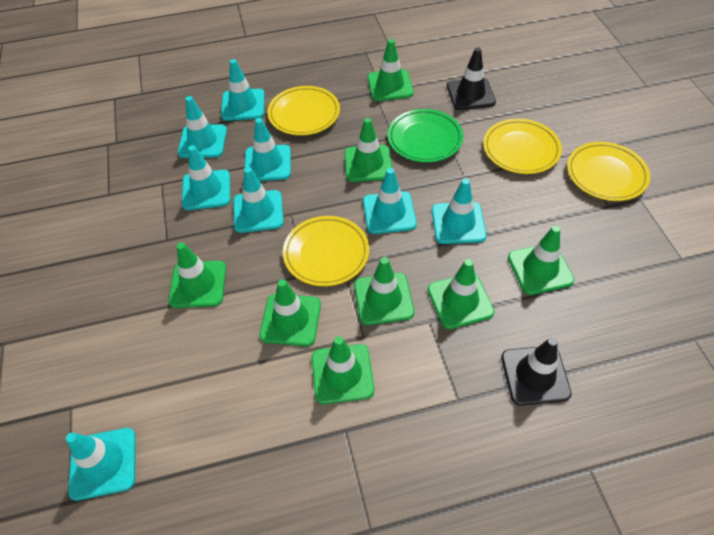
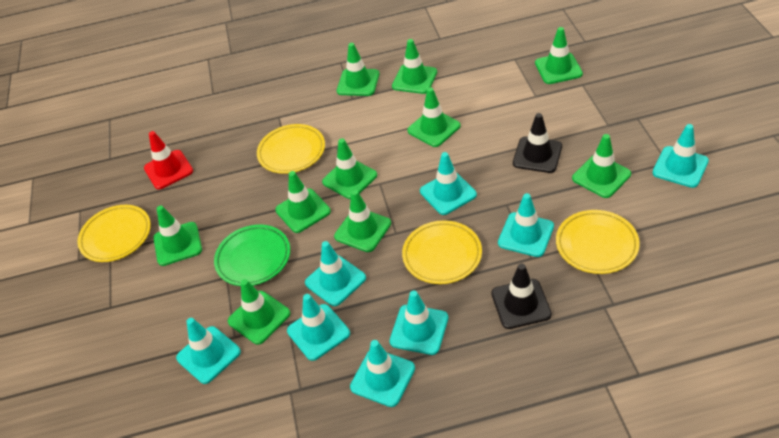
green traffic cone: [169,242,226,308] [260,279,321,346] [312,336,374,404] [345,118,392,182] [354,257,414,325] [368,39,413,101] [428,259,495,329] [508,225,574,295] = 8 -> [154,205,202,266] [228,279,290,345] [275,171,331,233] [322,138,377,199] [334,190,391,252] [337,43,379,96] [392,39,437,94] [407,87,461,147] [535,27,583,84] [572,134,631,198] = 10
red traffic cone: none = 0 -> [144,131,193,189] = 1

